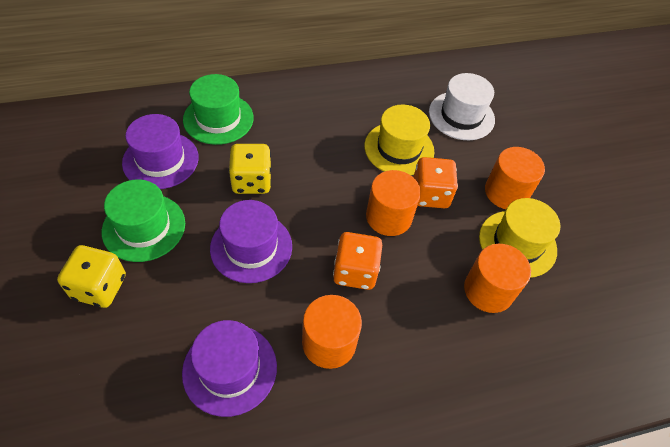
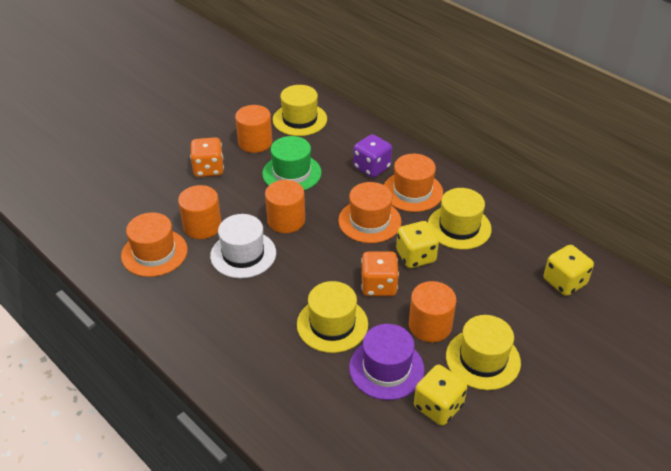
green hat: [101,179,185,262] [183,74,254,145] = 2 -> [262,136,322,190] = 1
orange hat: none = 0 -> [121,212,188,277] [338,182,402,243] [384,154,443,212] = 3
purple dice: none = 0 -> [353,134,392,178] = 1
purple hat: [122,114,199,189] [182,320,277,417] [210,200,292,283] = 3 -> [349,324,425,400] = 1
yellow dice: [57,245,126,308] [229,144,272,194] = 2 -> [396,221,439,268] [414,365,467,426] [544,245,594,296] = 3
yellow hat: [364,105,434,175] [479,198,560,278] = 2 -> [273,85,327,136] [297,281,368,353] [428,188,492,250] [446,315,521,390] = 4

